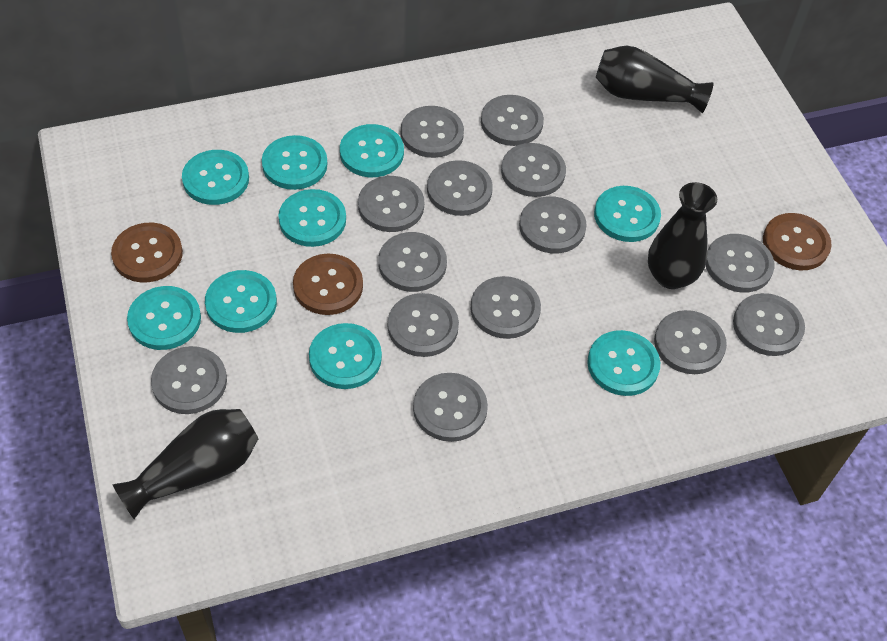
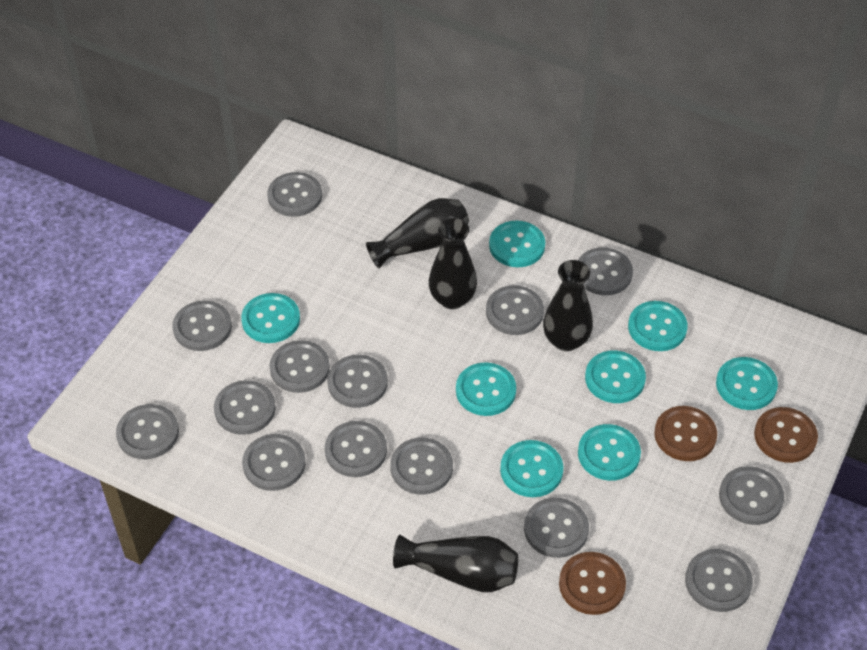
black vase: [112,409,258,519] [596,46,714,113] [648,182,717,289] = 3 -> [366,198,469,268] [393,535,518,592] [429,218,477,309] [543,260,593,351] = 4
turquoise button: [127,286,201,350] [182,150,249,205] [205,270,277,333] [262,135,327,190] [278,189,346,247] [309,323,382,389] [340,124,404,177] [587,330,660,396] [594,186,661,242] = 9 -> [241,293,300,343] [456,362,516,416] [489,221,545,267] [500,440,563,497] [578,424,641,481] [585,351,646,403] [628,301,688,351] [716,357,778,410] = 8

